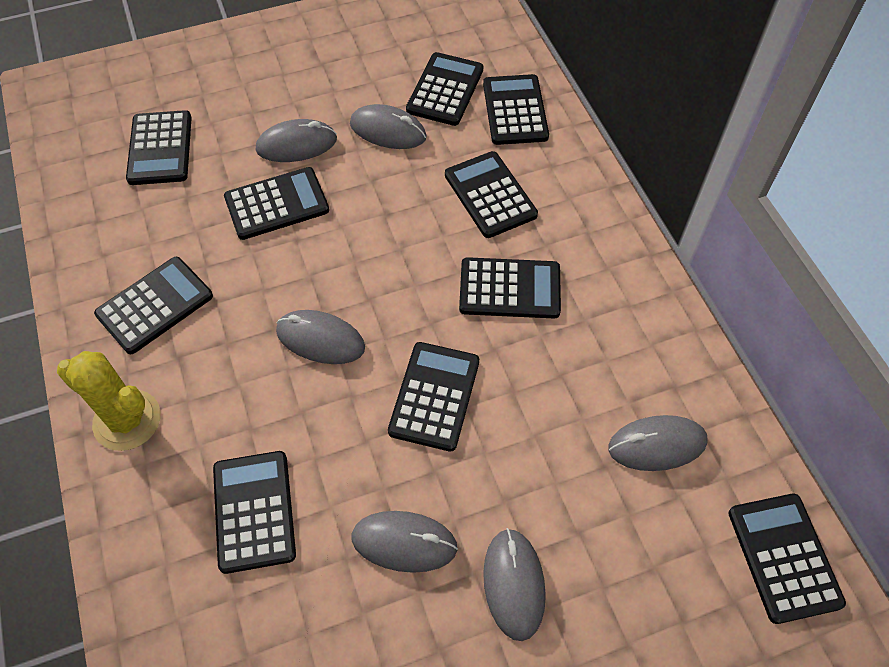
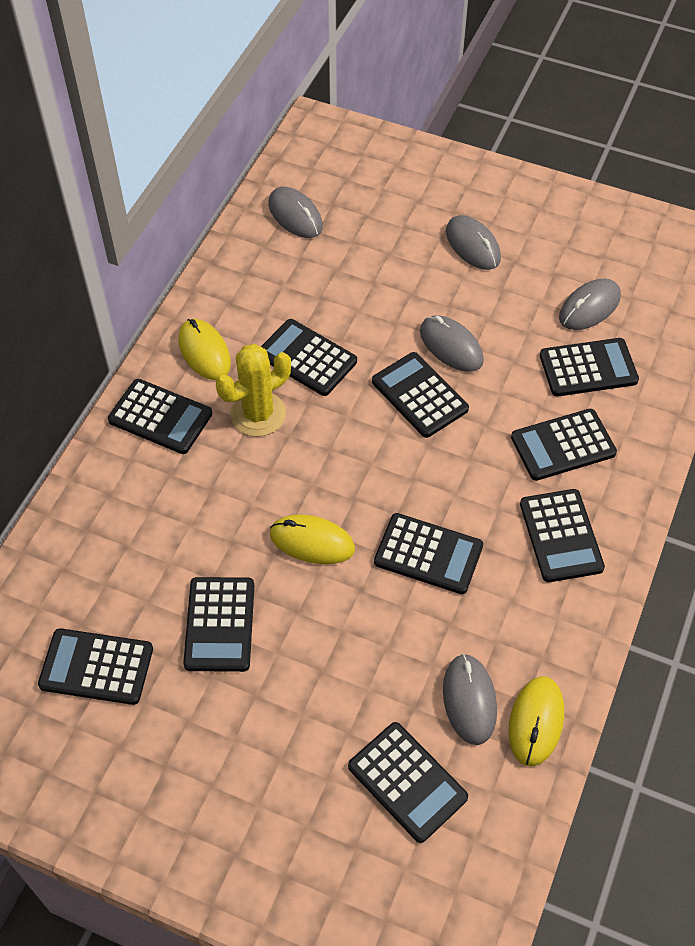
grey mouse: [256,119,337,162] [276,310,365,364] [350,104,427,149] [351,511,458,573] [483,528,546,641] [608,415,708,471] = 6 -> [269,187,323,238] [420,315,484,372] [443,654,497,745] [446,215,501,270] [559,279,621,330] = 5
yellow mouse: none = 0 -> [178,319,231,380] [270,514,355,564] [509,676,564,766] = 3

